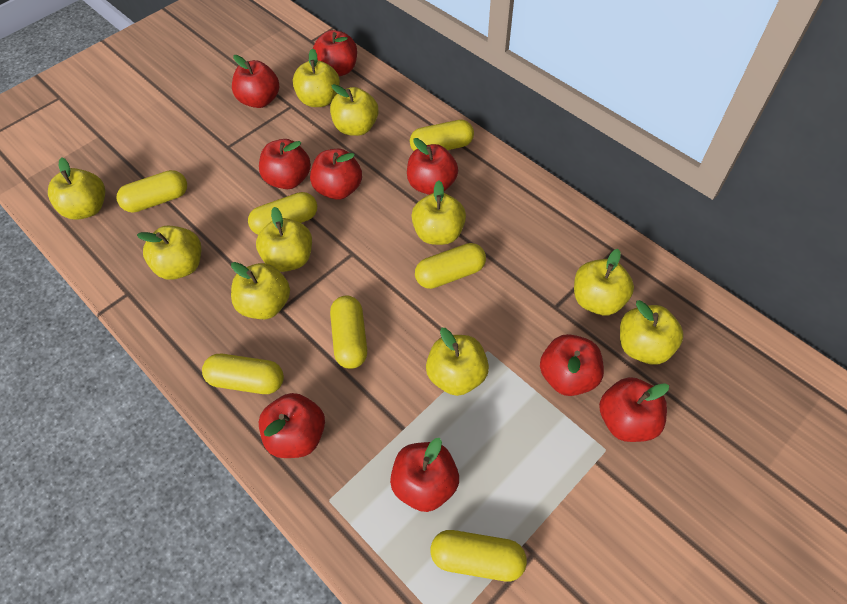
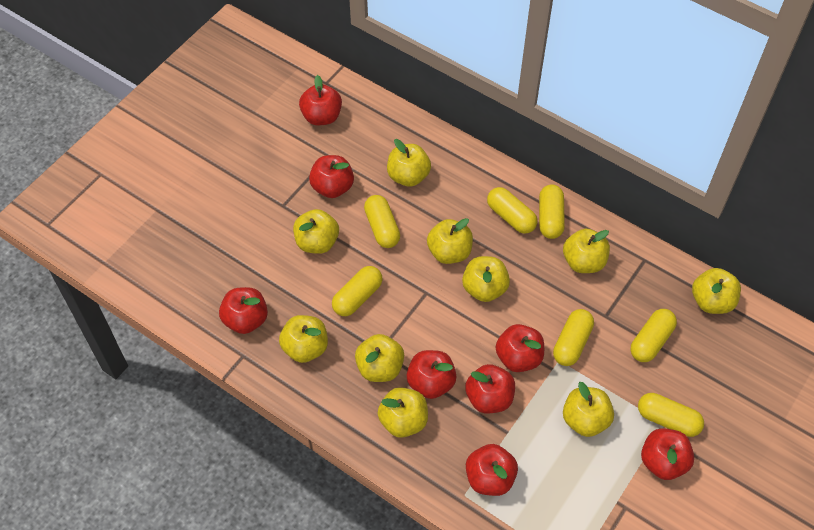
red apple: [232,55,279,108] [259,139,311,189] [259,393,325,458] [310,149,362,200] [313,30,357,76] [390,438,459,512] [407,138,458,195] [540,334,604,396] [599,377,669,442] = 9 -> [219,287,268,334] [299,75,342,125] [309,155,354,198] [407,350,457,399] [465,364,515,413] [466,444,518,496] [496,324,544,372] [641,429,694,480] = 8

